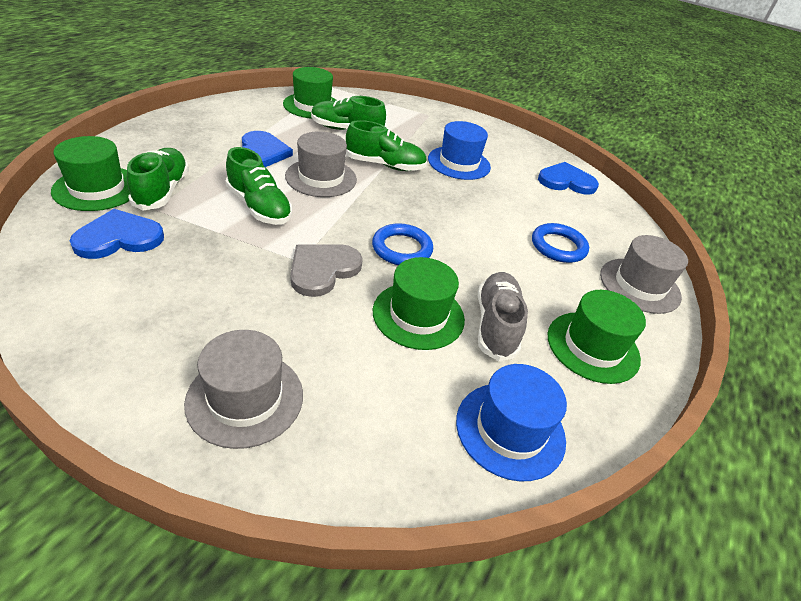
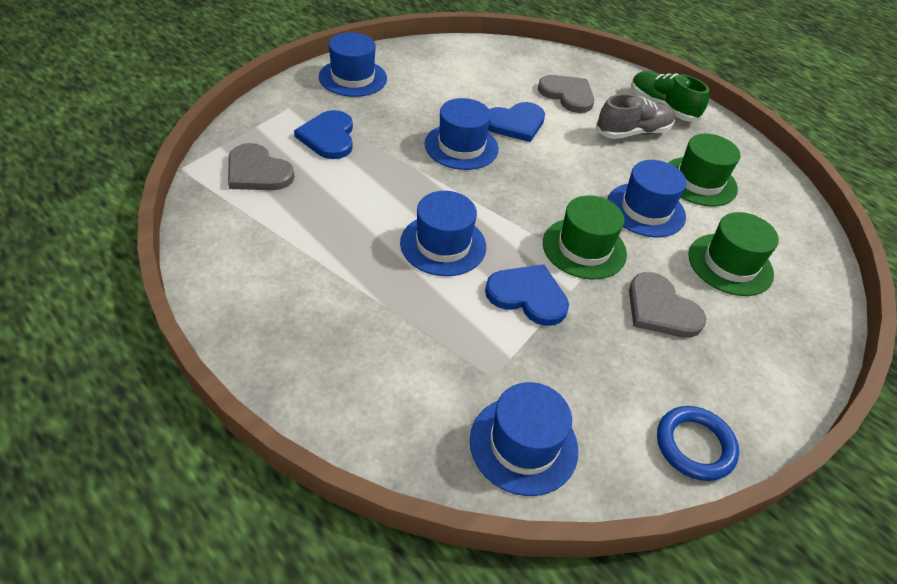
blue hat: [428,121,491,180] [456,364,567,481] = 2 -> [319,32,387,97] [400,191,486,276] [425,98,499,170] [470,382,578,496] [607,160,687,237] = 5
blue ring: [372,223,433,265] [532,223,589,263] = 2 -> [657,406,739,481] = 1
green hat: [51,136,130,211] [283,67,336,119] [373,257,465,350] [548,290,646,384] = 4 -> [543,196,627,279] [668,134,740,206] [688,212,779,296] = 3
green shoe: [127,148,189,211] [226,147,292,225] [311,96,386,130] [346,120,427,171] = 4 -> [631,71,710,122] = 1
grey hat: [184,330,303,449] [285,131,357,197] [600,235,688,314] = 3 -> none = 0
grey heart: [290,244,363,297] = 1 -> [228,143,295,190] [538,75,594,113] [629,272,706,338] = 3

